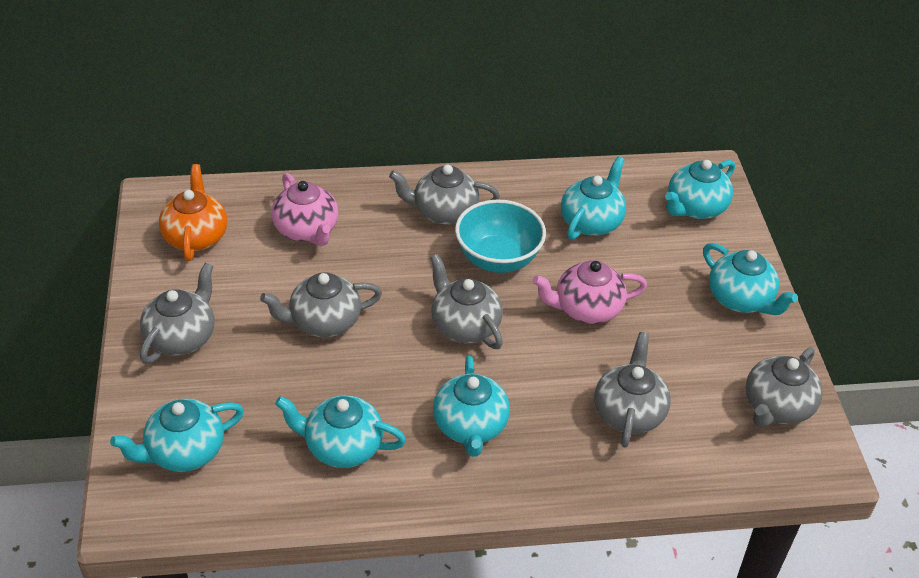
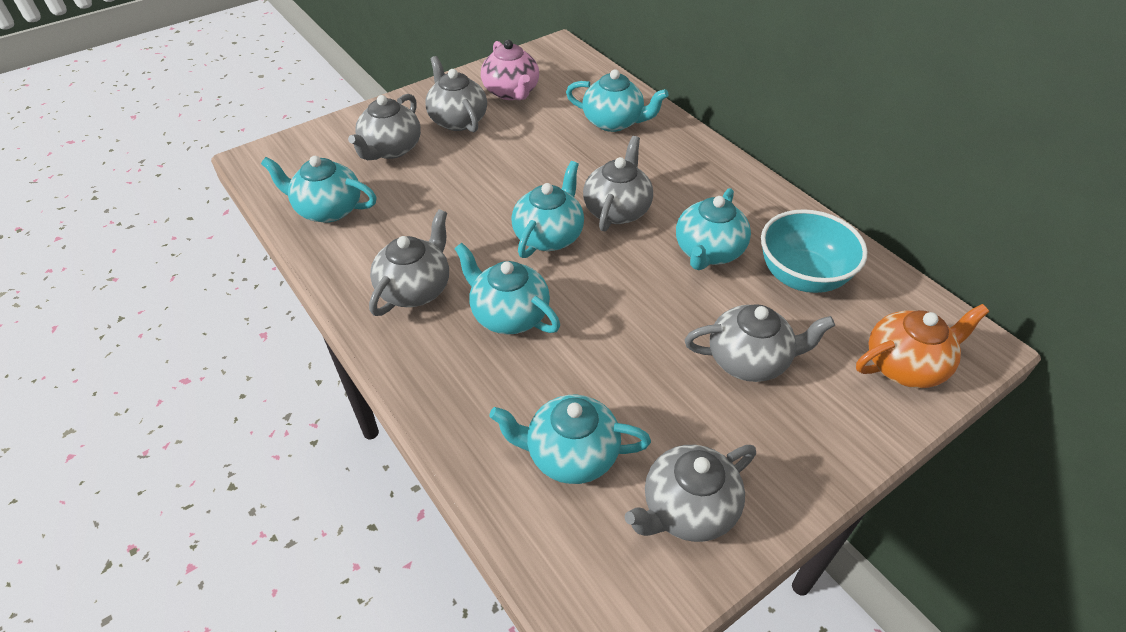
pink teapot: [271,173,338,246] [532,260,647,324] = 2 -> [481,40,539,100] = 1

